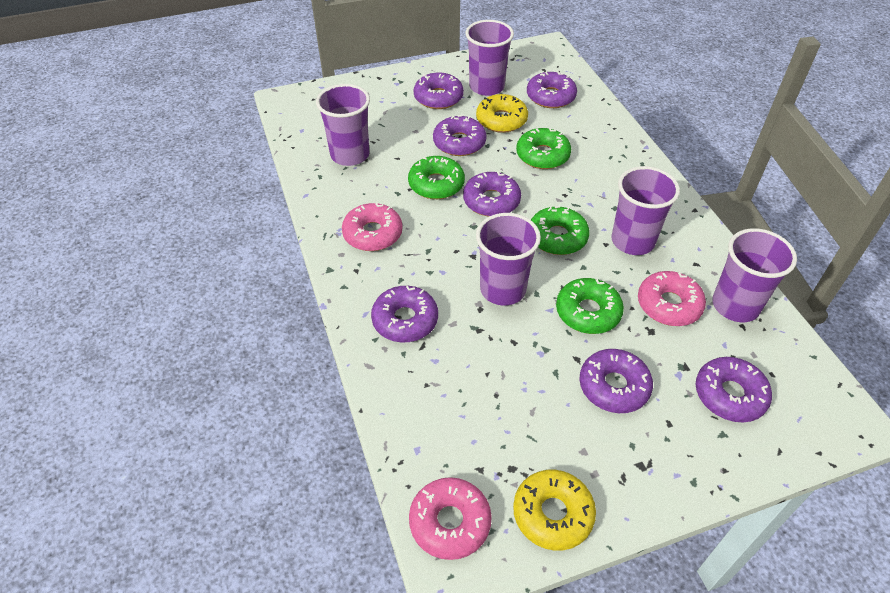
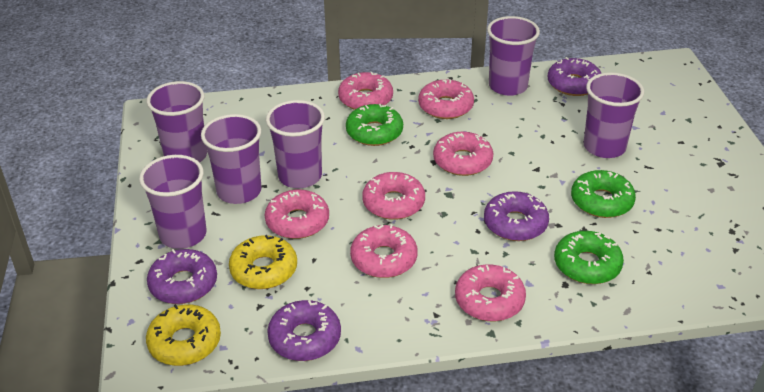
green donut: [408,156,465,199] [516,128,571,169] [531,206,589,255] [556,278,624,334] = 4 -> [346,104,403,146] [554,231,624,284] [571,170,636,218] = 3
pink donut: [342,203,403,251] [409,477,492,560] [638,271,706,326] = 3 -> [265,190,329,239] [338,72,393,110] [350,224,418,278] [362,172,425,220] [418,79,474,119] [433,132,494,176] [455,264,526,321] = 7
purple cup: [316,84,370,166] [465,20,514,96] [476,213,541,306] [611,166,680,255] [712,229,797,322] = 5 -> [139,155,207,249] [147,81,207,163] [201,114,261,204] [266,100,325,188] [487,16,540,96] [583,72,644,158] = 6
purple donut: [371,286,438,342] [414,73,464,109] [433,115,487,156] [463,172,521,216] [527,72,577,108] [580,349,653,413] [696,357,772,422] = 7 -> [147,249,217,304] [267,300,341,361] [484,191,549,241] [547,57,601,96] = 4

